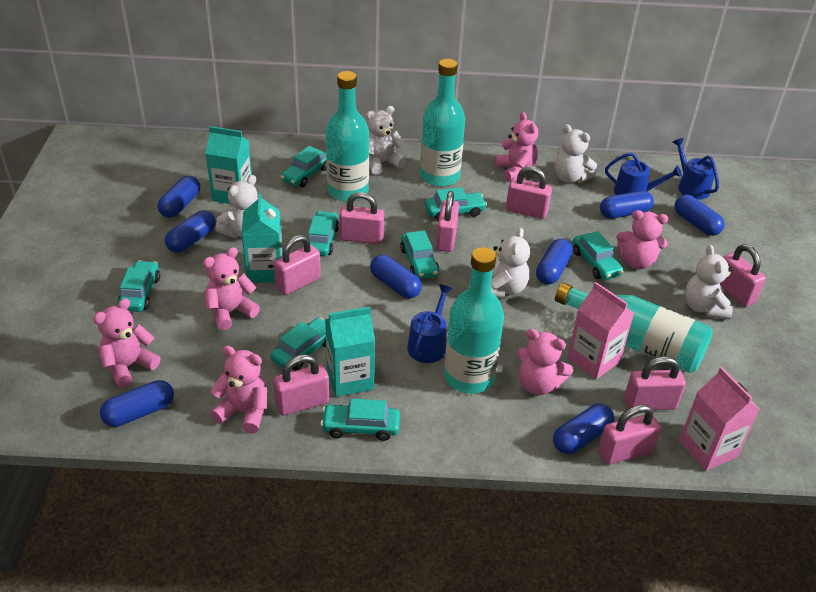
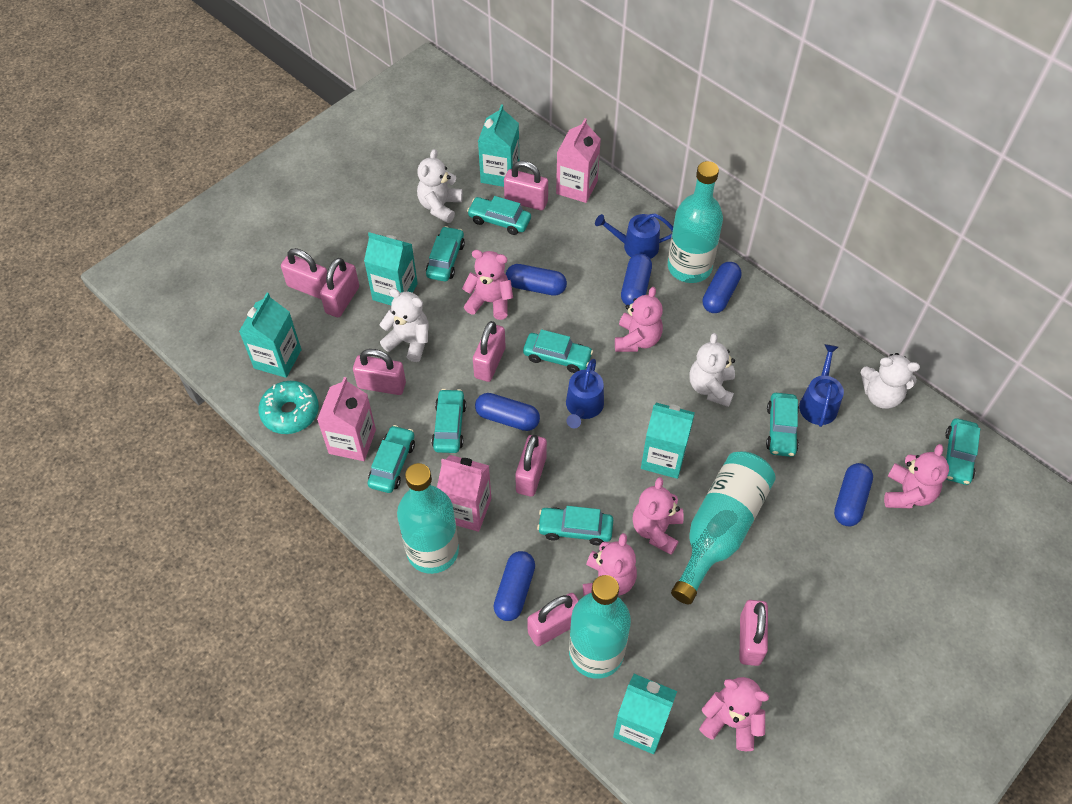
blue capsule: [100,380,174,427] [157,175,200,218] [165,210,216,253] [370,255,422,299] [536,239,573,285] [553,404,614,454] [600,191,654,219] [675,195,724,236] = 8 -> [475,393,540,431] [494,551,535,621] [506,264,567,296] [621,253,652,305] [702,262,742,313] [834,463,873,526] = 6
pink carton: [567,282,634,379] [679,367,760,471] = 2 -> [317,377,376,461] [437,455,491,532] [556,119,601,203] = 3
turquoise carton: [205,126,252,204] [241,193,283,283] [325,307,375,397] = 3 -> [239,293,302,378] [364,232,418,305] [478,104,519,187] [613,674,677,754] [641,403,695,479] = 5
turquoise donut: none = 0 -> [259,381,319,434] = 1
white teddy bear: [215,175,258,238] [366,106,406,175] [491,228,530,298] [555,124,597,183] [685,245,733,320] = 5 -> [380,288,429,362] [417,149,463,223] [689,333,735,407] [861,353,920,409] = 4

